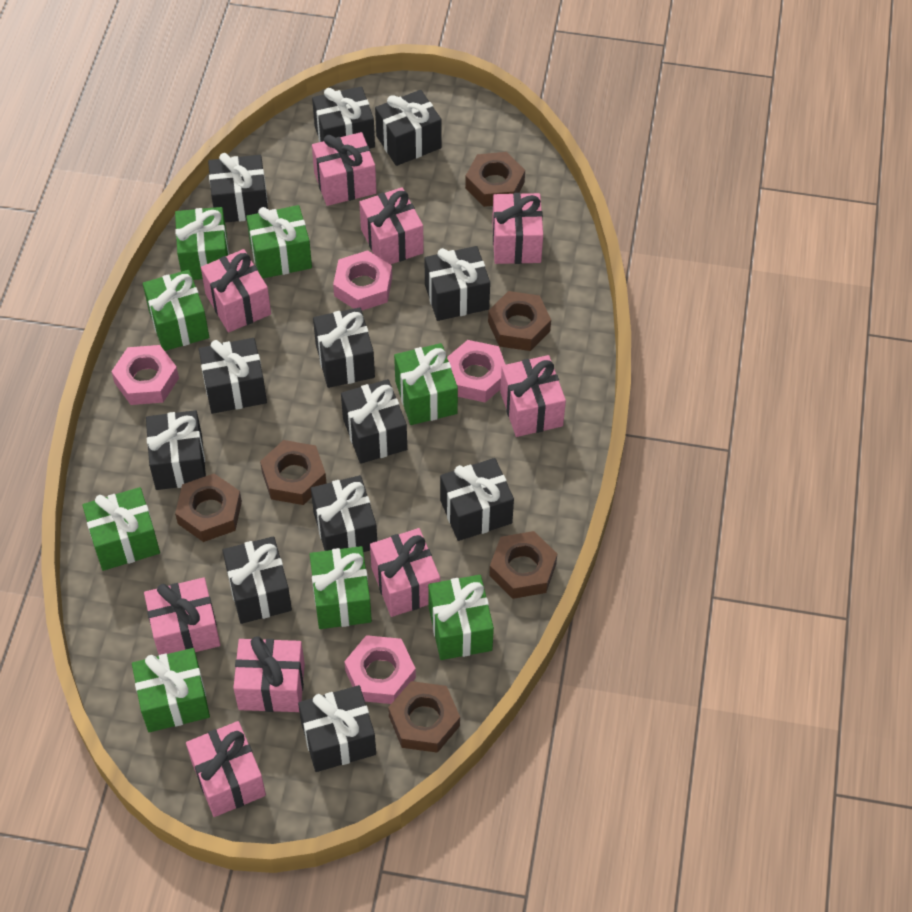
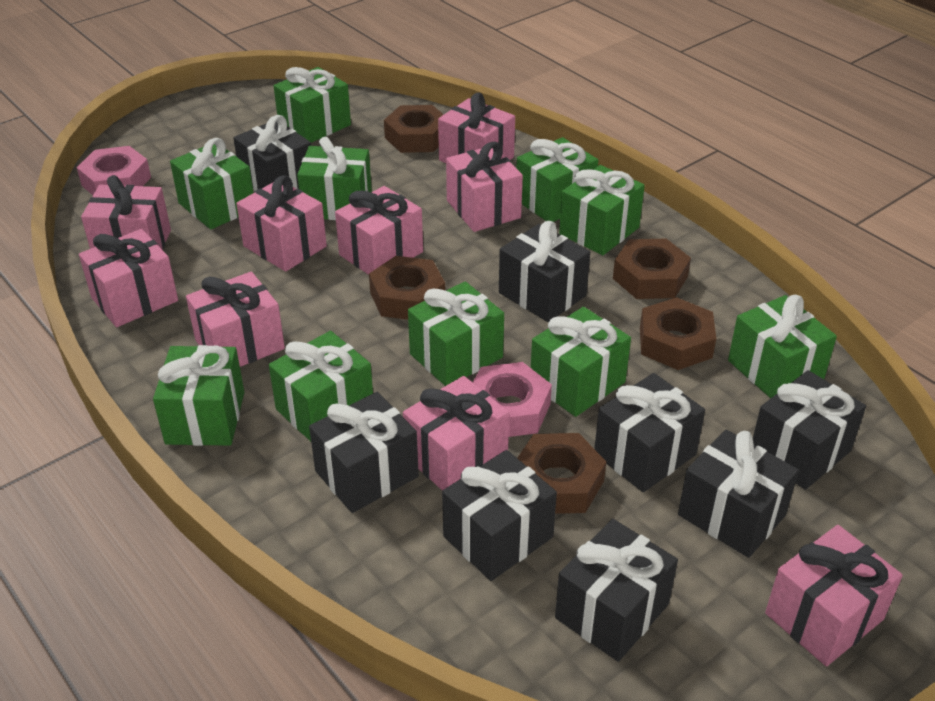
black gift: [146,410,206,490] [199,338,267,414] [208,153,268,223] [222,536,292,624] [298,685,376,772] [311,475,377,552] [312,86,375,149] [313,307,375,388] [341,379,407,464] [375,90,442,166] [425,246,490,321] [440,458,514,541] = 12 -> [233,115,312,191] [309,392,419,513] [442,450,557,581] [499,221,590,322] [555,519,678,662] [594,373,705,492] [678,430,799,558] [753,370,866,490] = 8
brown nut: [175,474,242,542] [260,440,327,505] [388,681,460,753] [465,152,525,207] [488,291,551,351] [489,531,557,599] = 6 -> [369,256,445,320] [384,105,444,153] [517,433,606,514] [613,239,691,299] [640,297,716,370] = 5
green gift: [82,487,160,571] [132,648,210,732] [143,270,209,351] [175,207,229,280] [246,205,312,279] [310,546,372,629] [394,343,458,425] [428,575,494,660] = 8 -> [153,345,244,446] [170,138,254,229] [269,331,373,441] [274,67,351,143] [297,137,372,220] [408,281,504,386] [516,137,598,222] [531,307,631,417] [559,165,645,255] [728,295,837,398] = 10
pink nut: [111,345,179,405] [333,250,392,310] [344,635,416,704] [447,340,506,402] = 4 -> [77,146,151,195] [473,362,552,437] = 2

